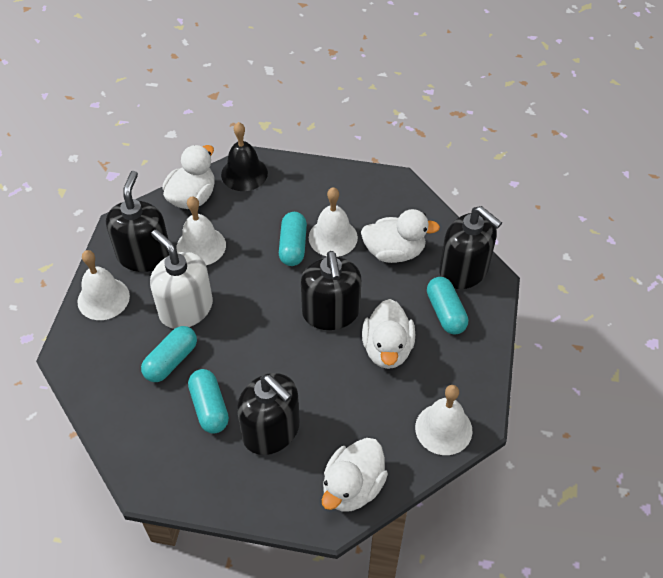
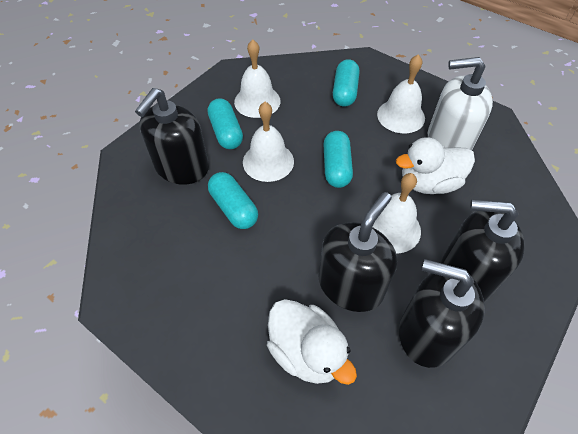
black bell: [221,122,268,191] = 1 -> none = 0
white duck: [162,145,215,209] [322,438,388,512] [361,209,440,263] [362,299,415,369] = 4 -> [267,299,357,385] [396,137,475,194] = 2

